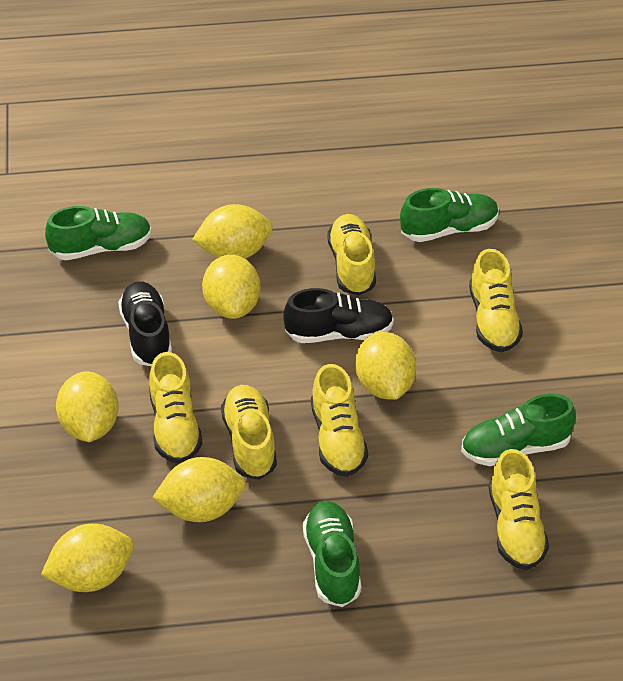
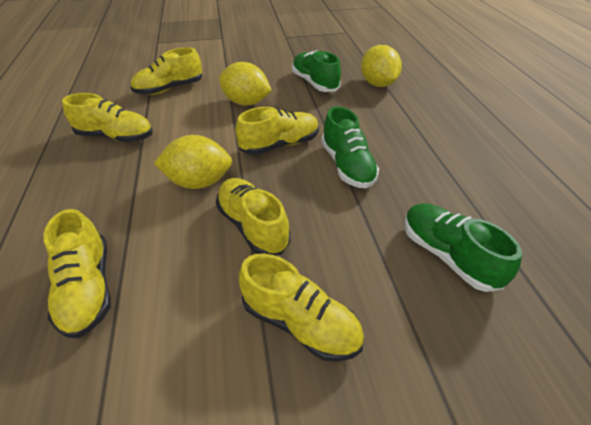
black shoe: [118,281,172,366] [283,288,394,343] = 2 -> none = 0
green shoe: [45,206,152,260] [303,501,361,607] [400,188,499,242] [461,394,576,466] = 4 -> [292,50,341,92] [321,106,379,188] [404,203,522,292] = 3
yellow lemon: [41,524,134,592] [56,371,119,442] [152,457,246,522] [192,204,273,259] [202,255,261,319] [355,332,416,400] = 6 -> [154,135,232,189] [219,62,272,106] [361,45,402,87] = 3

